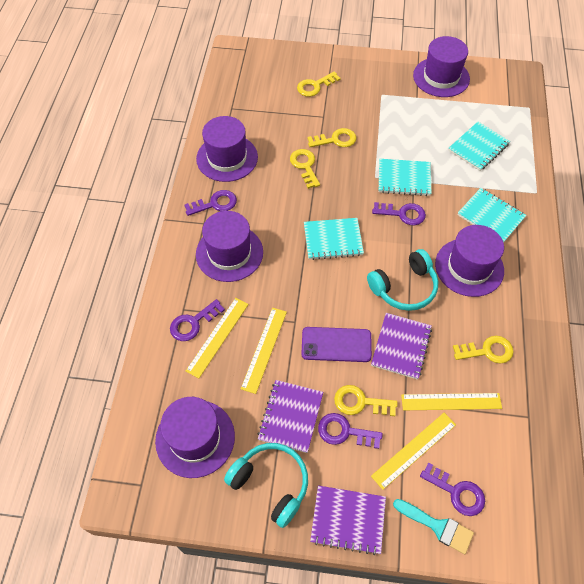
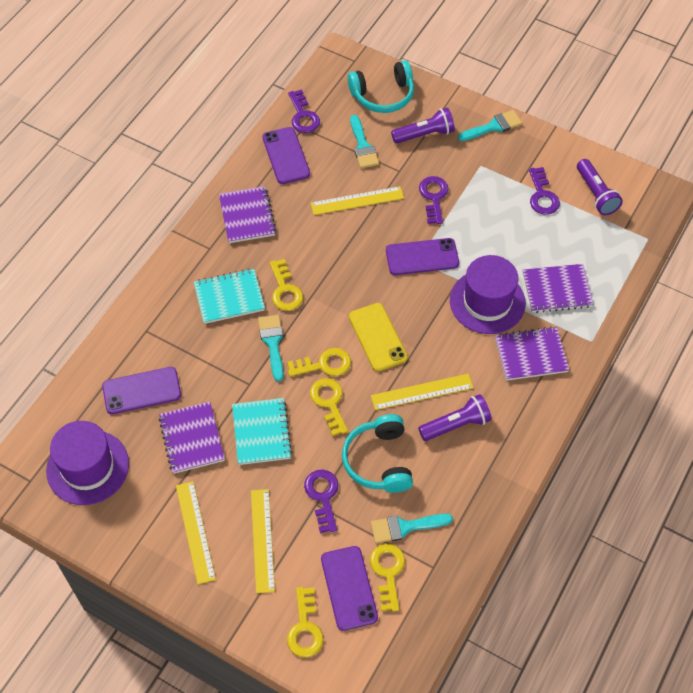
purple flashlight: none = 0 -> [391,108,455,144] [418,394,492,441] [577,159,623,215] = 3
purple hat: [155,397,235,478] [196,116,258,182] [196,211,263,282] [413,36,470,97] [435,225,504,297] = 5 -> [46,421,129,505] [450,255,526,334] = 2
purple key: [170,299,225,341] [184,190,237,216] [318,413,383,449] [372,202,426,225] [420,462,485,516] = 5 -> [288,89,320,133] [304,470,338,533] [419,176,448,224] [529,167,560,215] = 4
purple notebook: [257,380,323,453] [310,486,386,555] [371,313,432,380] = 3 -> [159,402,225,474] [219,186,276,243] [495,326,569,381] [523,264,594,313] = 4
purple phone: [301,327,372,362] = 1 -> [102,367,181,414] [262,127,310,184] [321,546,378,631] [386,238,459,275] = 4
turquoise brush: [393,499,474,554] = 1 -> [258,315,284,382] [350,115,379,168] [371,514,453,544] [458,110,522,141] = 4
turquoise notebook: [304,218,364,260] [379,159,432,196] [448,122,510,171] [458,188,526,243] = 4 -> [194,268,265,324] [232,398,292,465] = 2
yellow phone: none = 0 -> [349,303,408,371] = 1

